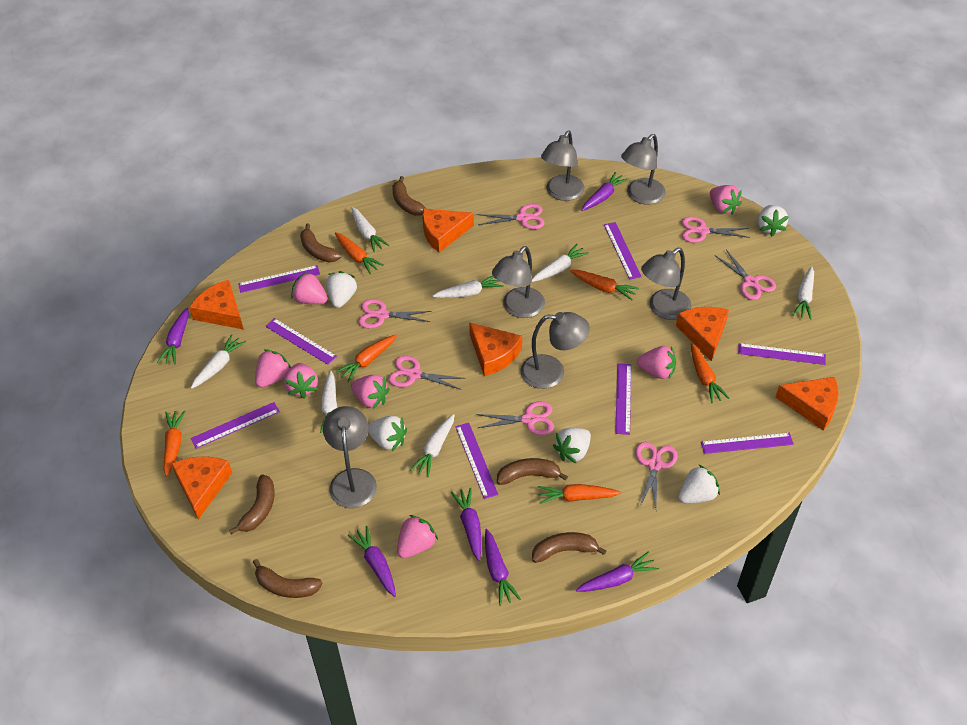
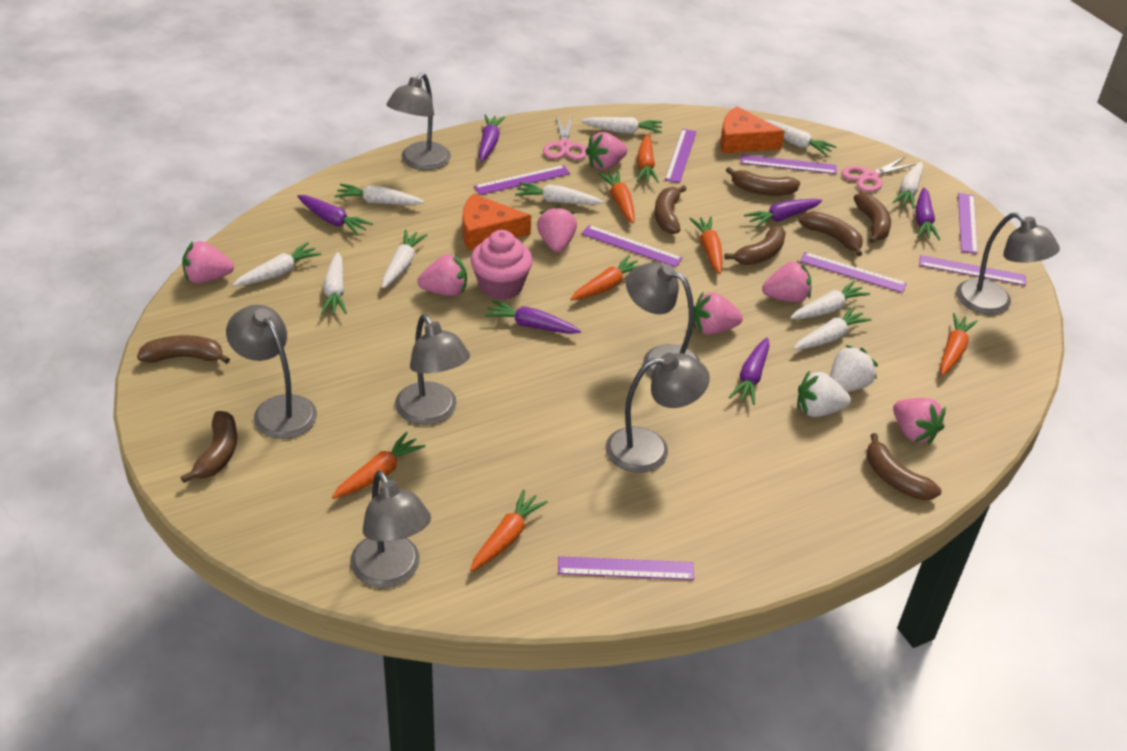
brown banana: [229,475,275,534] [253,559,322,598] [300,224,341,263] [392,176,426,216] [497,458,568,485] [532,532,606,563] = 6 -> [137,335,230,364] [180,411,237,483] [654,185,687,234] [724,225,786,265] [726,167,800,196] [798,211,863,256] [854,193,891,243] [866,433,942,500] = 8
grey lamp: [323,406,377,508] [492,246,545,318] [520,312,590,389] [541,130,585,201] [621,134,666,205] [641,248,692,320] = 6 -> [226,305,317,439] [350,470,431,588] [386,73,451,170] [395,314,470,425] [605,353,710,473] [626,262,700,377] [956,213,1060,314] = 7
orange carrot: [163,410,186,477] [335,232,384,274] [335,335,397,382] [538,484,621,504] [570,270,639,300] [691,343,730,403] = 6 -> [332,432,426,499] [470,489,548,571] [570,255,641,301] [598,171,635,223] [637,134,659,183] [690,217,722,274] [940,313,978,375] = 7
orange cheese: [171,456,232,520] [189,280,244,330] [422,208,474,253] [469,322,522,376] [676,307,729,361] [776,377,839,431] = 6 -> [463,194,531,251] [720,106,785,154] = 2
pink cupcake: none = 0 -> [471,230,533,300] = 1
pink scissors: [359,299,432,328] [388,356,466,390] [476,401,554,435] [477,204,545,229] [635,442,678,508] [682,217,750,243] [716,250,776,300] = 7 -> [543,115,587,160] [841,156,916,192] = 2
white carrot: [191,334,246,389] [320,370,337,433] [351,207,389,252] [410,414,454,477] [432,276,503,298] [532,244,589,282] [793,266,814,320] = 7 -> [233,242,321,286] [321,252,347,315] [335,184,424,205] [382,230,427,288] [515,182,603,205] [581,117,662,134] [765,120,837,156] [790,281,870,319] [793,306,872,350] [892,162,923,209] = 10
white strawberry: [326,271,358,308] [368,416,407,451] [553,428,591,463] [678,465,720,503] [758,205,789,236] = 5 -> [797,370,851,417] [830,345,878,392] = 2

